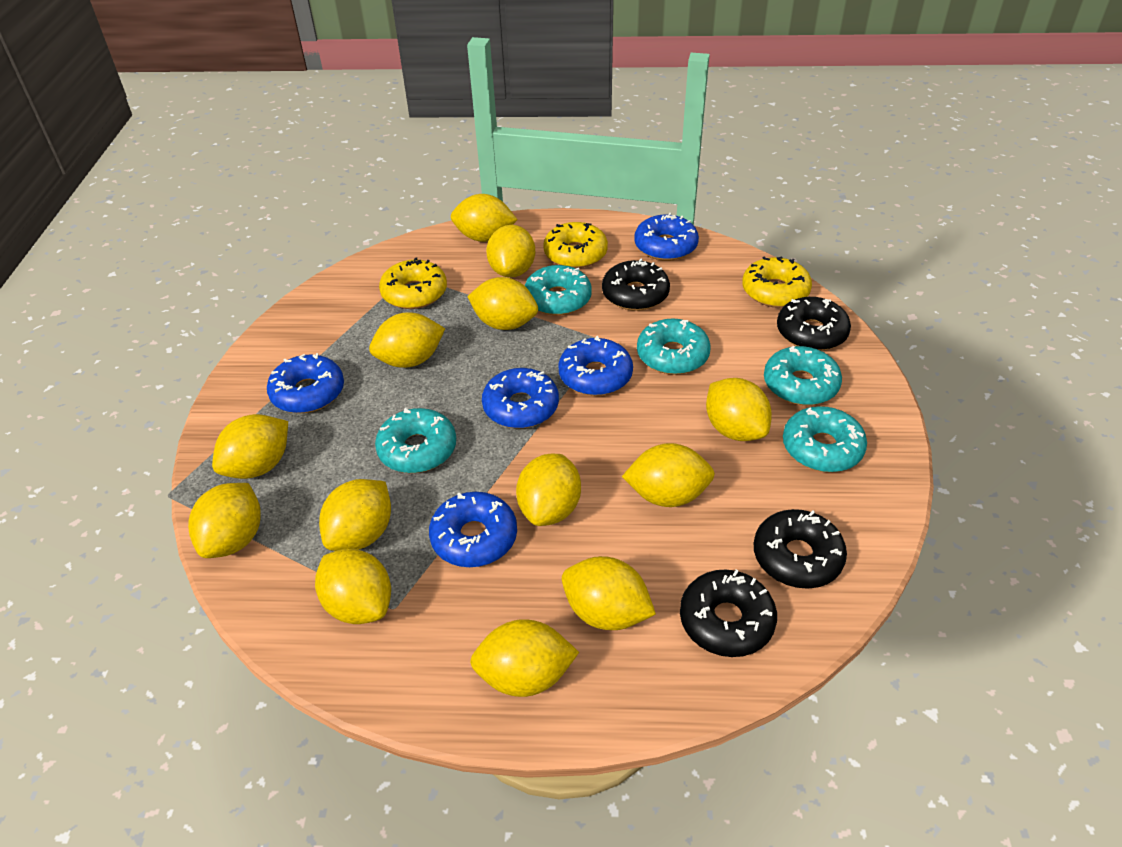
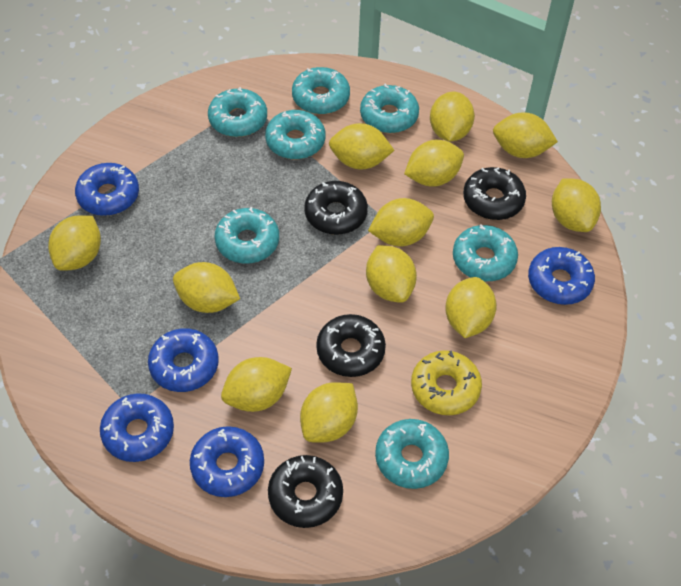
turquoise donut: [375,408,456,473] [524,265,592,316] [637,319,711,375] [764,346,842,405] [783,406,867,472] = 5 -> [208,87,267,137] [215,207,279,263] [265,110,325,159] [292,67,350,114] [360,83,419,133] [375,419,449,489] [453,224,518,281] = 7
yellow donut: [379,257,447,309] [543,222,608,268] [742,257,812,308] = 3 -> [411,350,482,415] = 1
yellow lemon: [188,483,261,558] [212,414,288,479] [315,549,391,624] [319,479,391,551] [369,312,445,368] [451,194,518,242] [467,277,538,330] [470,619,579,697] [486,225,535,278] [516,453,581,526] [562,556,656,630] [622,443,715,507] [706,378,772,441] = 13 -> [48,216,101,271] [173,262,240,313] [221,357,292,412] [300,382,358,443] [329,123,394,169] [366,245,417,303] [368,198,434,247] [404,140,464,187] [430,92,475,142] [445,277,497,338] [493,112,558,158] [552,178,601,232] = 12

